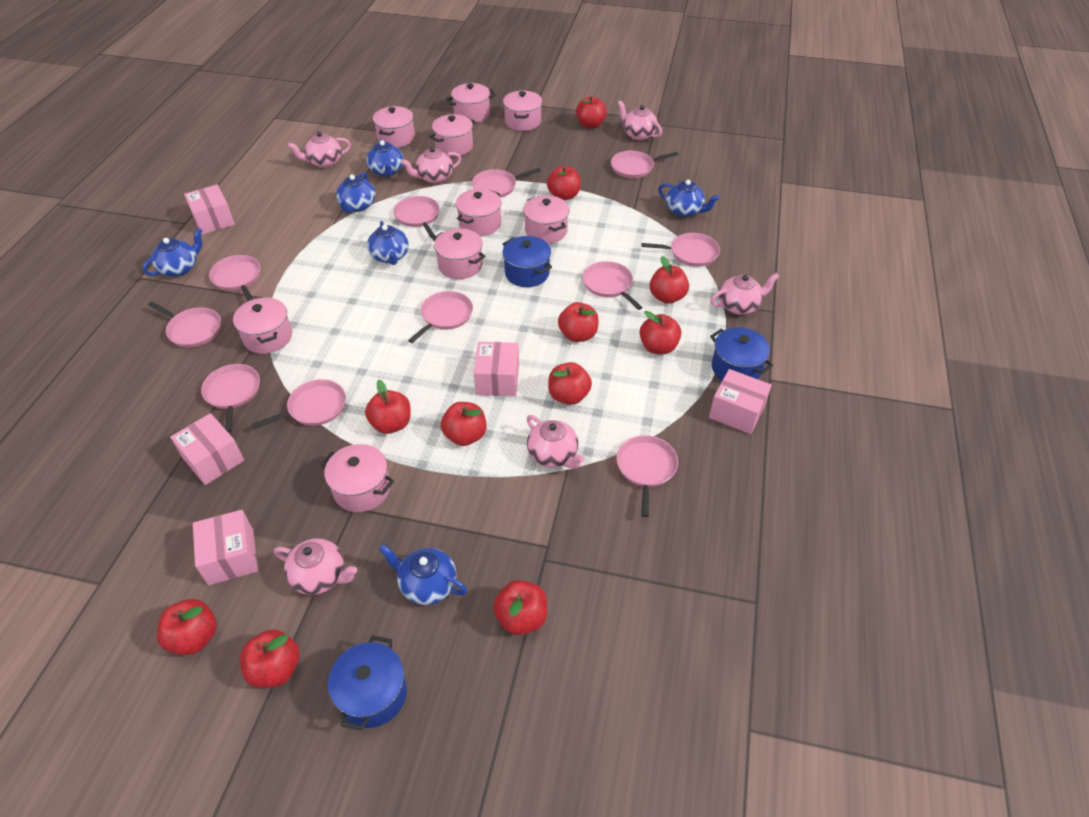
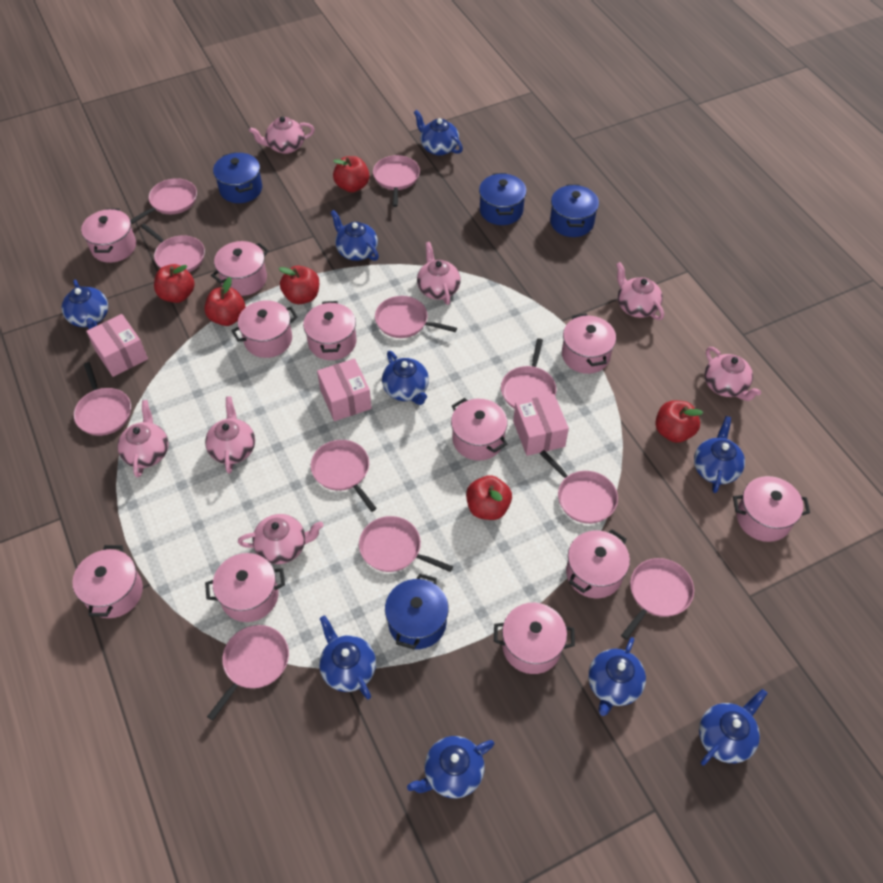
blue pot: [328,636,407,731] [502,236,552,287] [710,327,773,380] = 3 -> [213,152,262,203] [385,574,449,649] [479,173,527,225] [550,184,599,237] = 4
blue teapot: [143,228,202,277] [336,172,376,213] [367,139,404,177] [367,221,409,265] [379,544,467,605] [658,180,720,217] = 6 -> [62,280,108,329] [319,615,376,699] [330,210,379,261] [382,351,429,405] [407,736,494,798] [413,110,463,156] [588,637,646,716] [694,416,745,493] [699,689,768,766] = 9
pink box: [170,413,244,485] [184,184,235,235] [193,510,258,585] [474,342,519,396] [709,369,772,434] = 5 -> [86,314,148,377] [317,358,372,421] [513,394,569,456] = 3
pink pot: [233,297,292,354] [320,444,394,512] [373,106,415,148] [429,114,476,157] [432,228,485,279] [446,83,496,123] [456,189,501,236] [503,91,542,131] [523,195,569,244] = 9 -> [72,545,143,618] [81,209,136,263] [205,553,285,622] [211,241,269,296] [231,300,298,358] [303,301,357,360] [451,398,508,461] [494,603,575,674] [562,313,616,374] [566,529,630,598] [733,476,810,542] = 11
pink teapot: [274,538,357,595] [288,132,351,168] [401,147,461,183] [527,415,585,469] [618,100,662,140] [711,273,780,315] = 6 -> [118,400,168,478] [205,396,255,473] [238,514,323,564] [249,116,315,154] [417,242,461,305] [616,262,664,320] [705,347,761,401] = 7
red apple: [157,599,217,655] [240,629,300,688] [365,380,411,434] [441,402,486,446] [493,580,547,635] [547,166,581,200] [548,362,592,405] [558,302,599,342] [576,96,607,129] [640,311,681,354] [650,256,689,304] = 11 -> [154,264,195,303] [204,277,245,326] [278,265,319,304] [333,156,369,192] [466,475,512,520] [655,400,703,443] = 6

